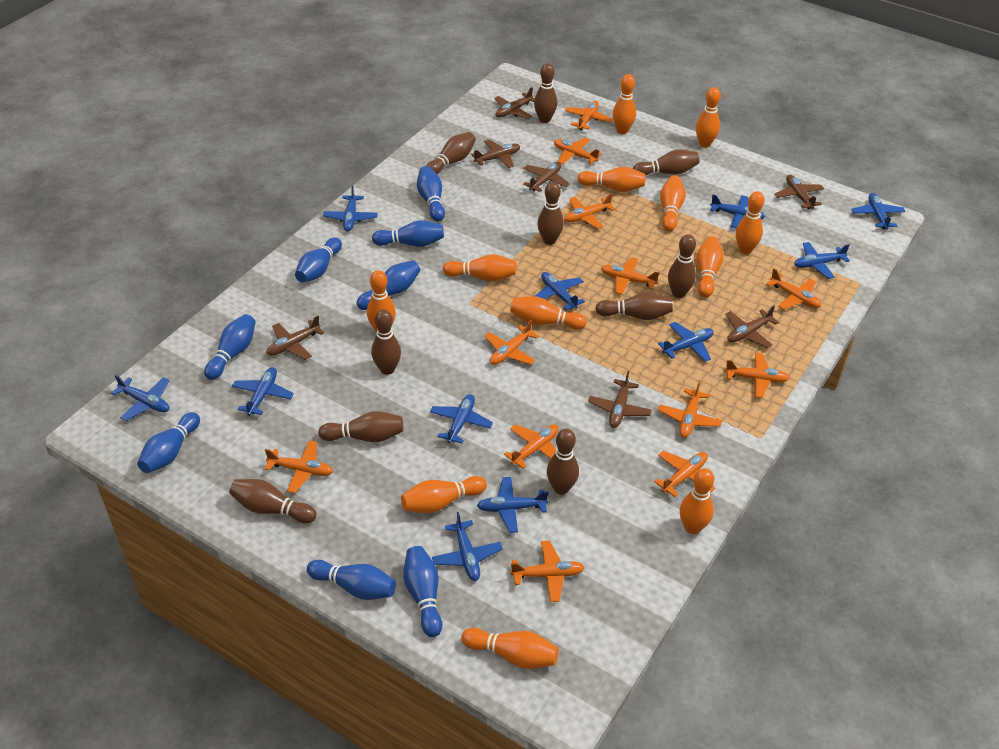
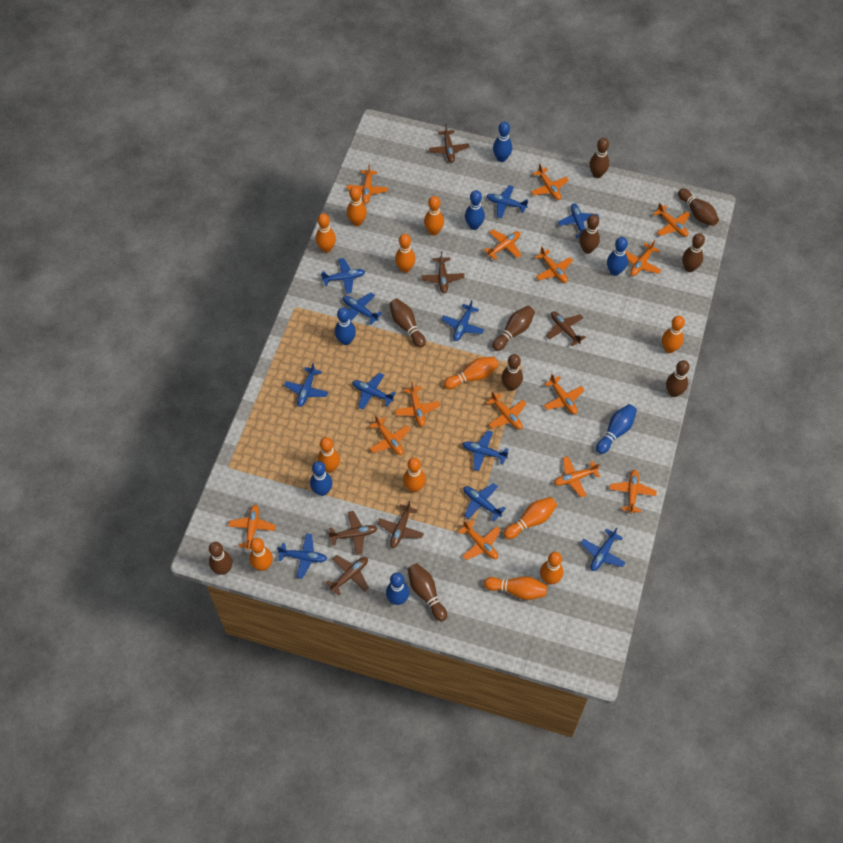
blue bowling pin: [137,412,200,473] [204,314,256,380] [295,237,342,283] [307,560,396,600] [357,260,420,310] [372,220,444,247] [403,546,442,637] [417,166,445,221] = 8 -> [310,461,333,496] [335,307,356,345] [386,573,409,605] [465,190,485,230] [493,121,512,162] [596,404,637,454] [607,237,628,276] = 7
brown plane: [266,316,324,360] [471,139,520,168] [494,87,535,119] [523,162,570,192] [588,371,652,428] [725,306,779,348] [774,175,824,209] = 7 -> [325,555,369,596] [328,511,378,555] [377,501,424,548] [422,251,465,294] [429,124,469,163] [546,311,586,346] = 6
orange plane: [265,440,333,493] [485,320,539,365] [504,424,559,469] [510,541,585,602] [554,138,602,164] [564,193,615,229] [565,101,612,130] [601,257,659,295] [654,450,715,497] [658,381,722,438] [724,353,789,398] [766,268,821,310] = 12 -> [228,505,276,550] [347,164,388,204] [369,415,410,455] [395,382,440,427] [458,520,501,560] [484,230,521,260] [486,391,527,429] [531,164,569,200] [535,246,573,283] [544,374,584,414] [554,456,600,497] [609,470,657,514] [625,240,661,276] [653,203,690,237] = 14

